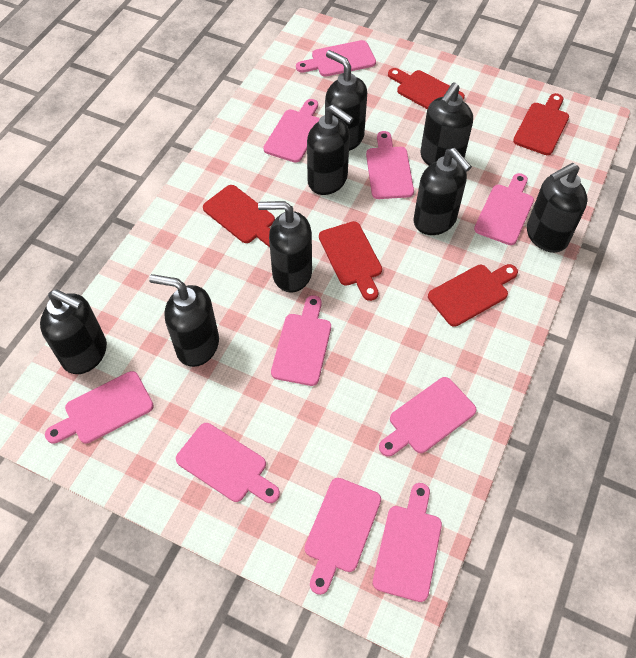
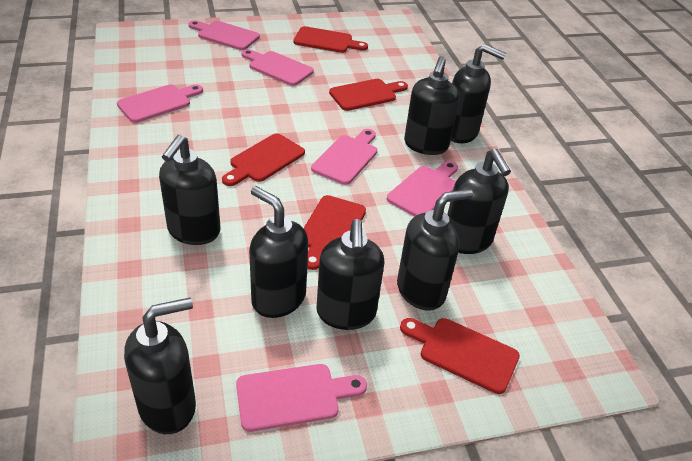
pink cutting board: [45,371,154,444] [176,423,280,503] [263,99,320,163] [271,295,331,386] [296,40,376,77] [305,478,381,595] [366,131,414,199] [373,483,442,602] [379,377,476,457] [474,173,534,245] = 10 -> [117,84,203,123] [188,20,260,50] [236,364,367,432] [242,49,314,86] [311,129,377,185] [387,161,458,217] = 6

